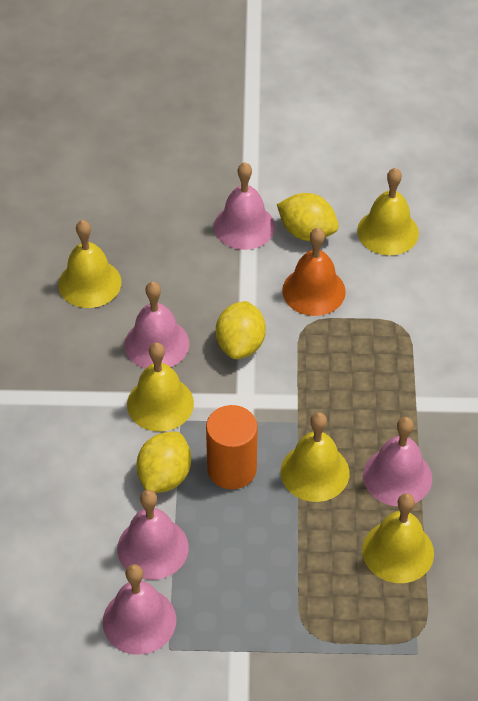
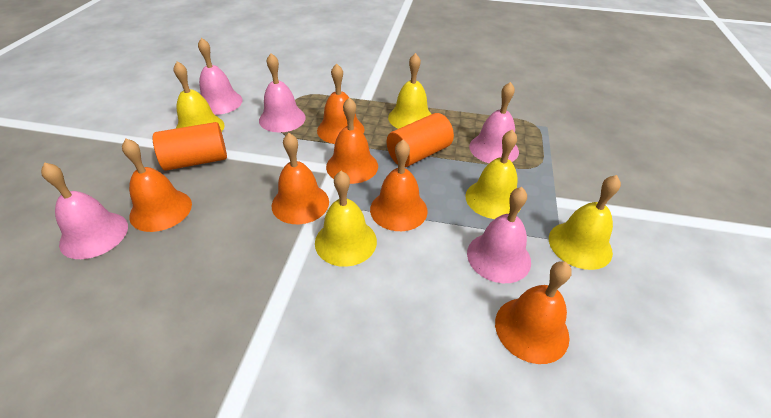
orange bell: [282,228,346,316] = 1 -> [122,139,192,232] [272,133,329,224] [317,63,364,144] [326,97,378,184] [370,140,428,231] [495,261,571,364] = 6
orange cylinder: [206,405,258,489] = 1 -> [153,122,227,171] [387,113,454,167] = 2
yellow lemon: [136,432,191,493] [216,301,266,359] [277,193,339,241] = 3 -> none = 0

